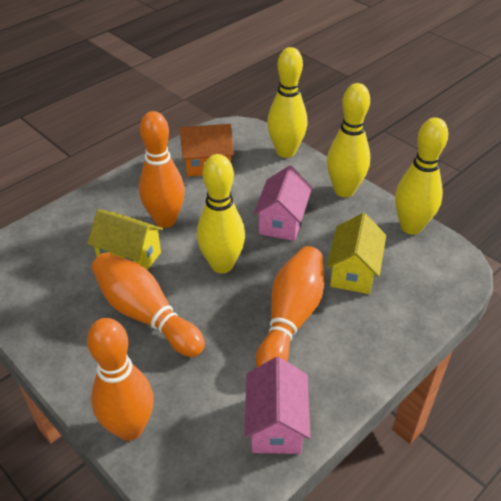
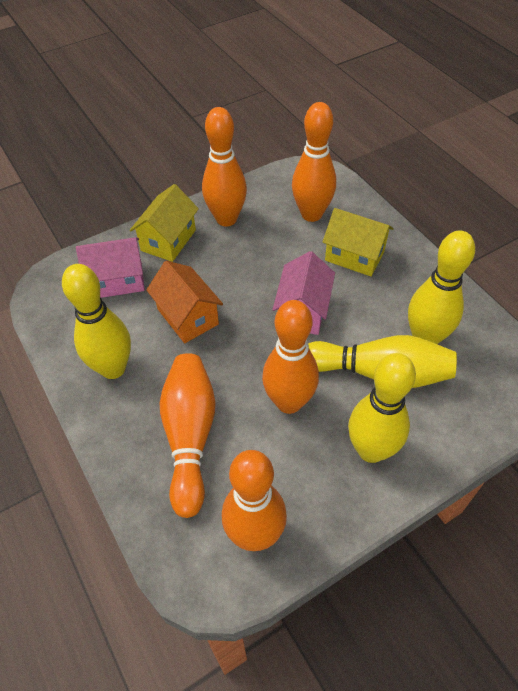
orange bowling pin: [87,318,153,441] [91,252,205,357] [139,111,185,228] [256,246,324,368] = 4 -> [160,353,216,518] [202,107,247,226] [222,450,287,551] [262,300,319,414] [292,102,336,222] = 5

